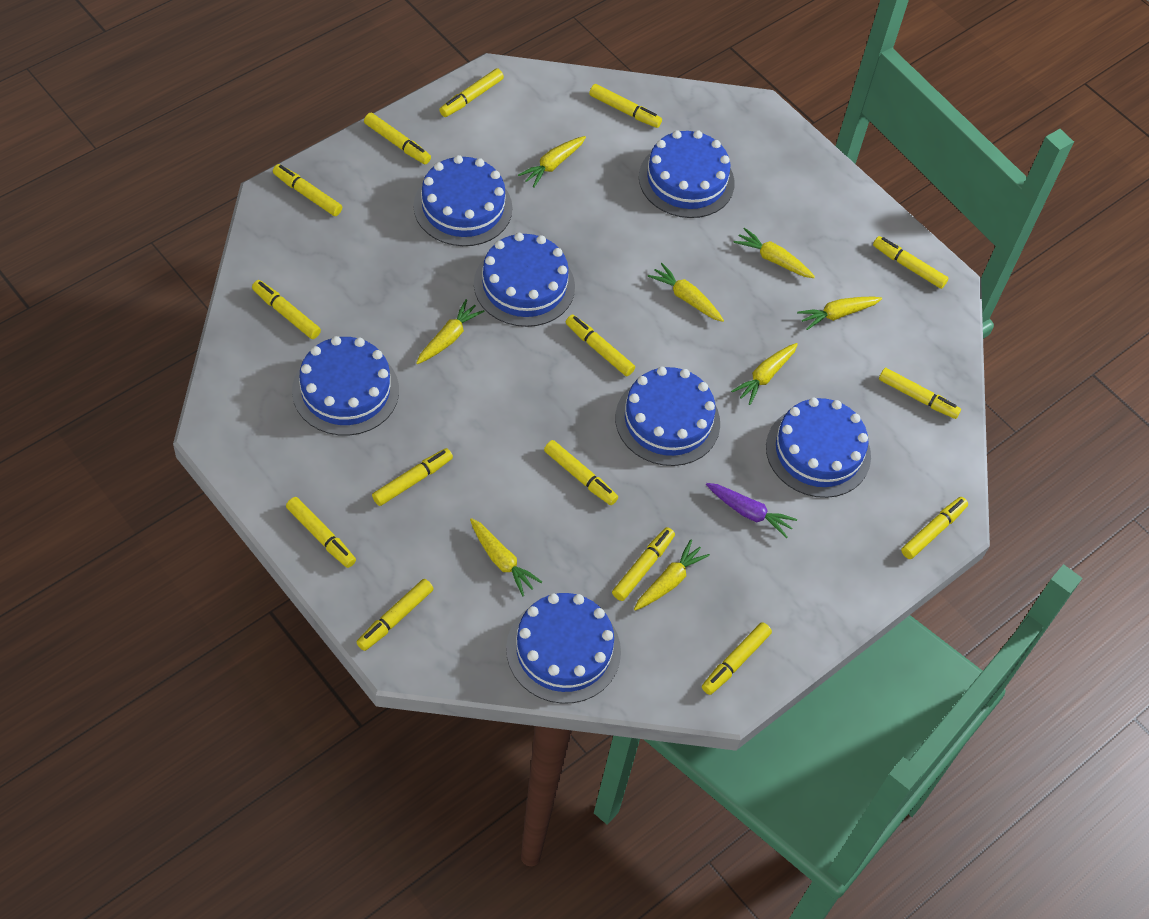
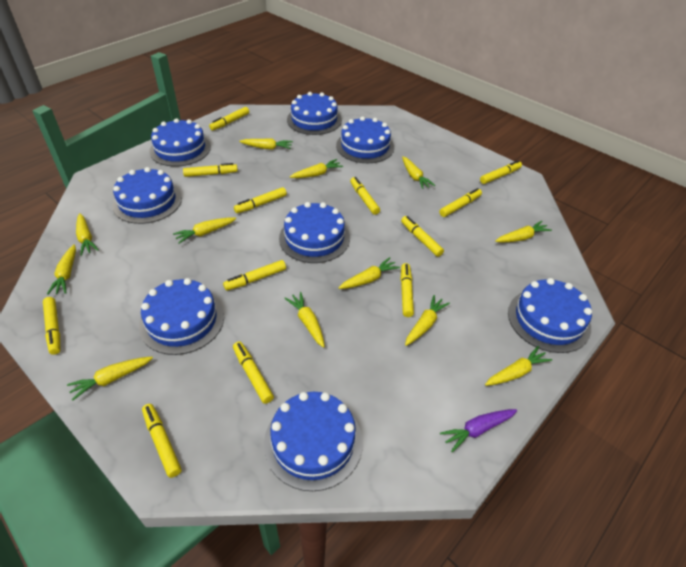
blue cake: [292,336,399,436] [413,155,513,246] [474,233,575,327] [506,593,621,704] [615,367,720,466] [639,130,735,218] [766,398,871,498] = 7 -> [112,167,182,224] [139,278,224,355] [150,118,211,166] [264,392,363,491] [279,202,350,263] [287,92,342,135] [336,116,394,163] [508,278,592,353] = 8
yellow carrot: [416,299,485,364] [470,518,542,596] [518,136,586,188] [634,540,710,611] [648,263,724,322] [731,343,798,405] [734,228,815,278] [797,296,882,330] = 8 -> [47,244,76,295] [67,357,153,400] [76,213,99,256] [173,217,236,244] [239,139,293,150] [284,292,325,348] [290,159,343,178] [339,257,400,289] [402,156,435,189] [405,295,450,346] [485,346,552,386] [495,221,552,243] = 12
yellow marker: [252,280,321,339] [273,164,342,216] [286,497,356,568] [357,579,434,651] [364,113,431,164] [372,448,453,506] [439,68,504,117] [544,440,618,505] [566,315,635,376] [589,84,662,128] [612,527,675,601] [702,622,772,695] [873,236,948,289] [879,368,961,419] [901,497,968,559] = 15 -> [43,297,60,355] [142,404,181,478] [183,163,238,177] [209,107,249,131] [223,260,286,291] [233,341,274,404] [234,187,287,213] [350,177,380,215] [400,263,414,317] [401,216,444,257] [439,188,482,217] [480,160,522,184] = 12

